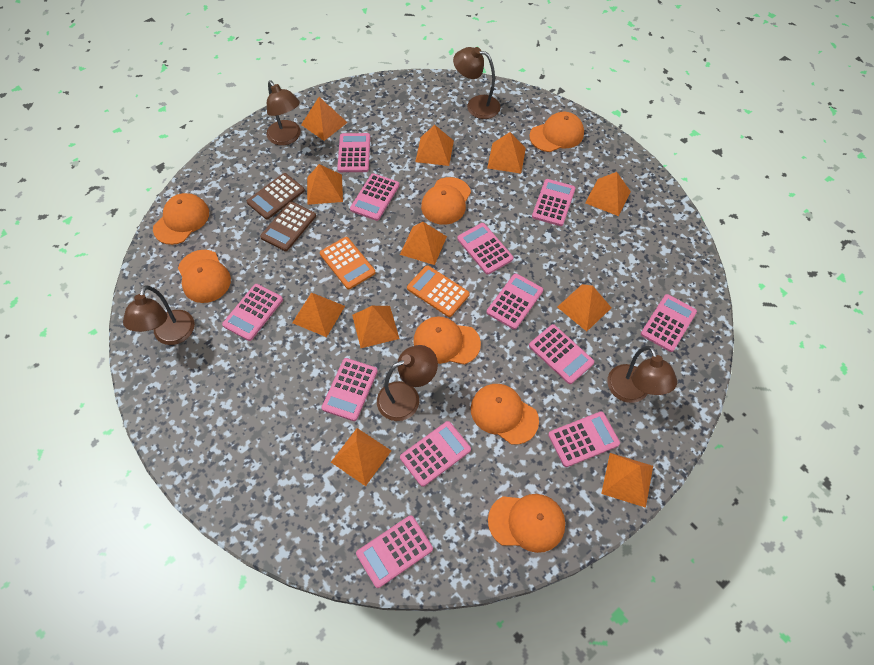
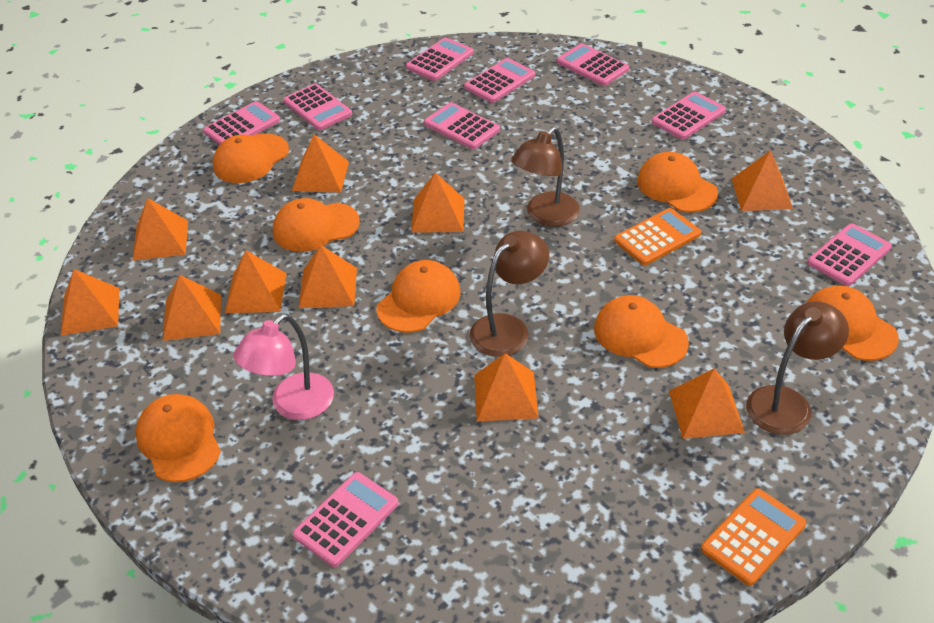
brown calculator: [247,173,305,219] [260,201,316,251] = 2 -> none = 0
brown lamp: [123,285,195,345] [266,81,301,145] [377,345,438,421] [453,47,501,119] [607,346,677,403] = 5 -> [470,231,549,357] [511,127,580,227] [746,301,849,435] = 3
orange pyramid: [292,293,345,337] [301,97,348,141] [307,164,343,205] [331,428,391,486] [352,306,400,348] [400,222,447,265] [415,125,454,166] [487,132,526,173] [557,284,611,331] [585,172,631,216] [601,453,653,508] = 11 -> [61,269,119,336] [132,198,188,261] [163,275,221,341] [225,250,287,313] [292,134,349,192] [299,245,357,308] [411,173,465,233] [474,353,539,421] [669,368,745,439] [732,150,793,211] = 10
pink calculator: [222,284,283,341] [322,358,378,421] [337,133,370,172] [350,173,400,221] [356,515,433,588] [400,421,471,487] [457,223,514,274] [487,273,543,330] [529,324,594,384] [532,179,575,226] [548,412,620,467] [641,294,697,352] = 12 -> [203,101,280,145] [284,84,352,130] [293,472,399,567] [406,37,474,81] [424,102,500,149] [464,58,535,103] [557,43,629,86] [651,92,726,140] [807,223,892,286] = 9
pink lamp: none = 0 -> [233,314,334,420] = 1

